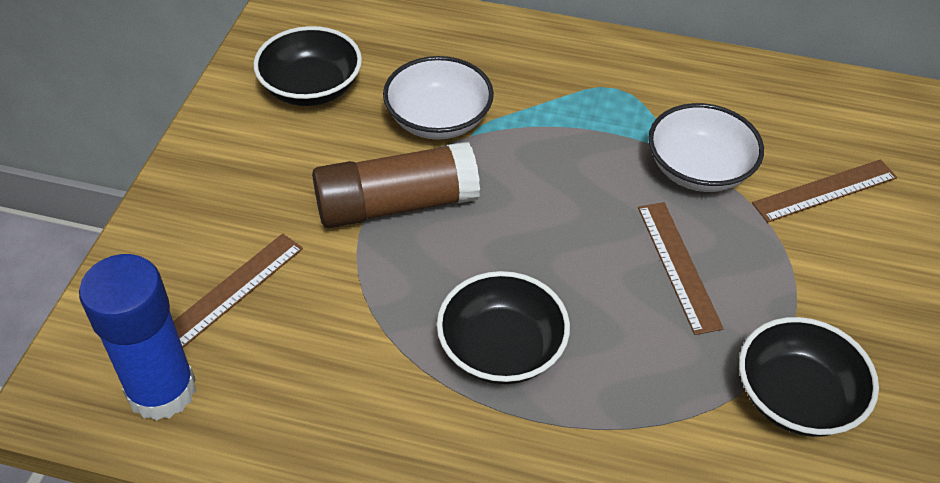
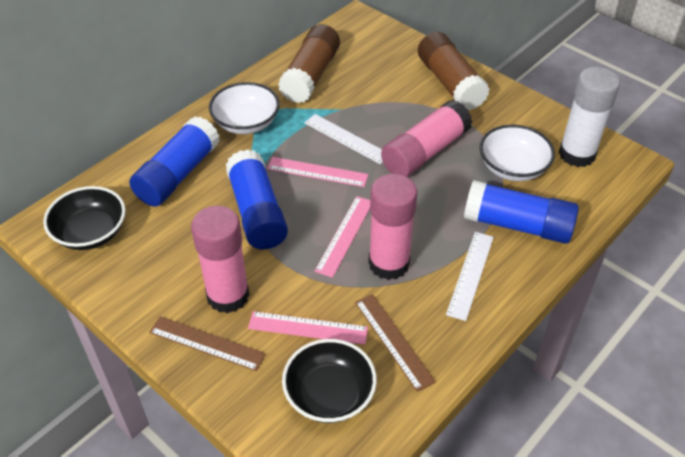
black bowl: [253,26,362,106] [437,271,570,384] [739,317,879,437] = 3 -> [43,186,126,250] [282,339,377,423] = 2
blue glue stick: [79,254,196,421] = 1 -> [129,116,220,207] [226,149,288,250] [464,180,579,244] = 3
brown glue stick: [312,142,480,228] = 1 -> [278,24,340,103] [418,32,490,110] = 2
brown ruler: [173,233,303,348] [638,202,724,335] [752,159,897,223] = 3 -> [149,316,266,371] [355,294,436,392] = 2
pink glue stick: none = 0 -> [191,206,250,314] [368,174,417,280] [381,100,473,177] = 3
pink ruler: none = 0 -> [248,311,368,345] [267,157,369,187] [315,196,370,278] = 3
white glue stick: none = 0 -> [559,67,620,167] = 1
white ruler: none = 0 -> [304,114,383,164] [446,232,494,321] = 2

